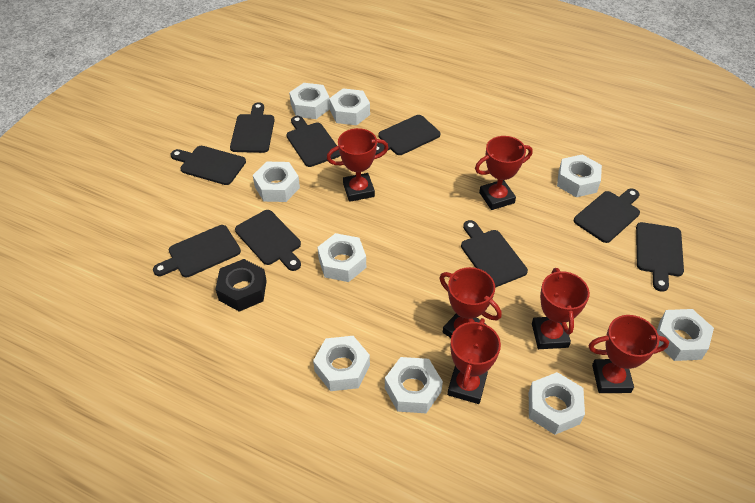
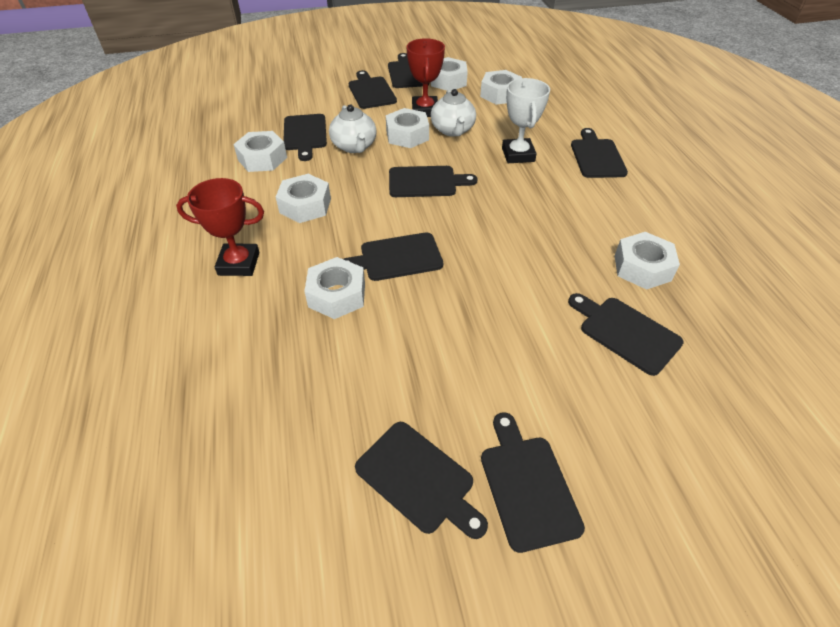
black nut: [215,259,267,312] = 1 -> none = 0
red trophy: [327,128,388,202] [439,267,502,338] [447,318,501,404] [475,136,533,210] [532,268,590,349] [588,315,669,393] = 6 -> [176,178,264,276] [406,38,445,117] = 2
white nut: [253,162,300,202] [289,83,330,119] [313,336,370,391] [317,233,366,282] [329,88,370,125] [385,357,443,413] [529,372,585,435] [557,154,602,197] [657,309,714,361] = 9 -> [233,131,287,172] [276,174,331,223] [304,257,365,319] [386,108,429,148] [431,57,468,91] [480,70,522,105] [614,232,680,290] = 7
white teapot: none = 0 -> [329,104,377,153] [431,89,476,137] = 2
white trophy: none = 0 -> [502,78,550,163] = 1

